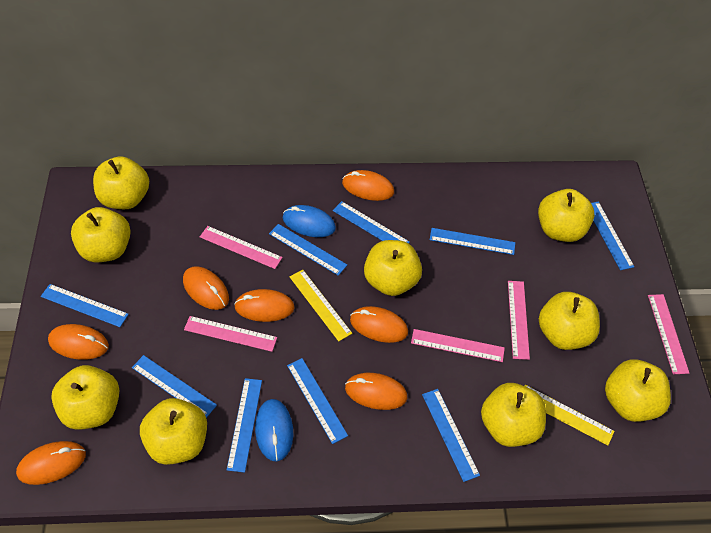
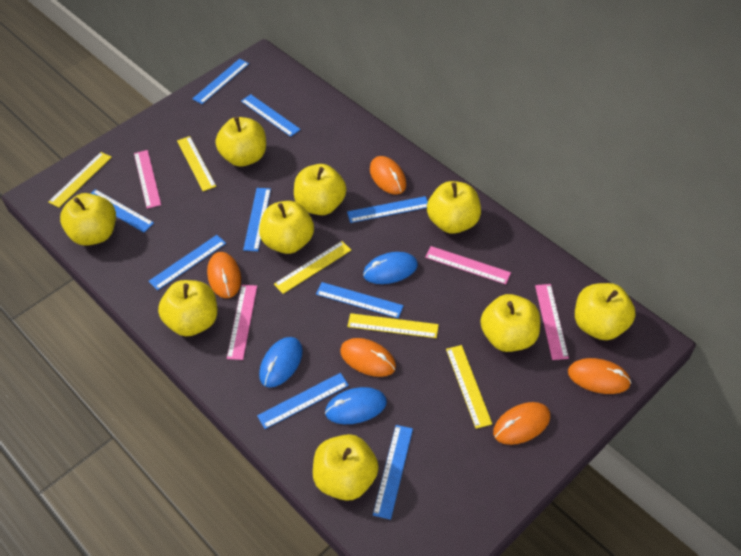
blue mouse: [255,399,293,461] [283,205,336,237] = 2 -> [259,337,303,388] [325,387,387,424] [363,252,418,284] = 3
orange mouse: [16,441,86,485] [48,324,109,360] [183,266,229,310] [234,289,295,322] [342,170,394,201] [345,373,407,410] [350,306,408,343] = 7 -> [207,252,241,298] [340,338,396,377] [370,156,407,195] [493,402,550,445] [568,358,631,394] = 5
pink ruler: [184,316,277,352] [200,226,283,269] [411,329,505,362] [508,281,530,360] [648,294,689,374] = 5 -> [134,150,161,209] [227,285,257,360] [425,246,511,284] [535,284,569,360] = 4
yellow ruler: [290,270,352,341] [525,385,615,446] = 2 -> [48,152,112,208] [177,136,216,191] [274,241,351,294] [347,313,439,338] [446,345,492,429] = 5

